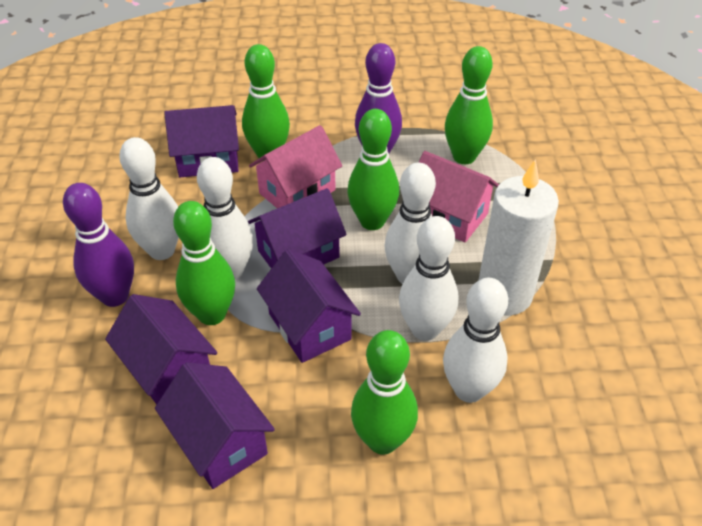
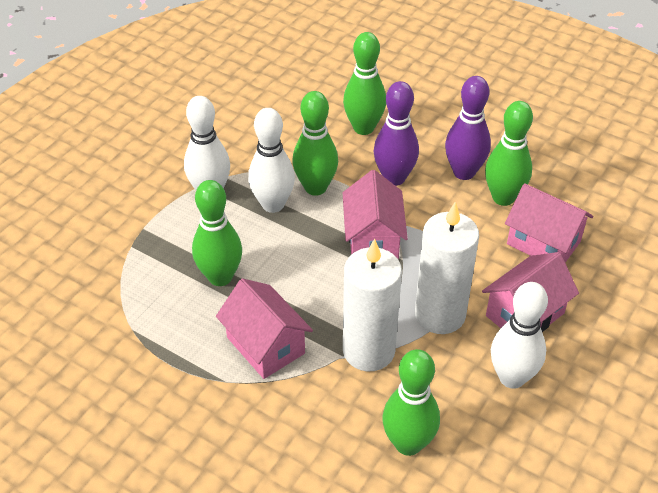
pink house: [249,125,342,208] [419,151,499,242] = 2 -> [216,278,313,379] [343,170,408,259] [482,252,579,332] [505,183,593,262] = 4
purple house: [105,294,217,404] [155,362,275,489] [164,105,239,177] [248,188,347,268] [257,249,361,363] = 5 -> none = 0
white bowling pin: [119,137,179,260] [197,157,253,279] [384,163,436,284] [399,216,458,341] [443,278,508,403] = 5 -> [184,96,230,190] [248,108,295,213] [491,282,548,389] = 3
white candle: [478,159,559,315] = 1 -> [343,238,402,371] [415,202,479,334] = 2

